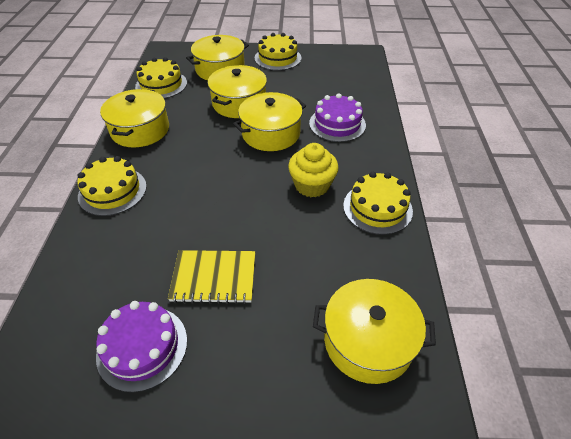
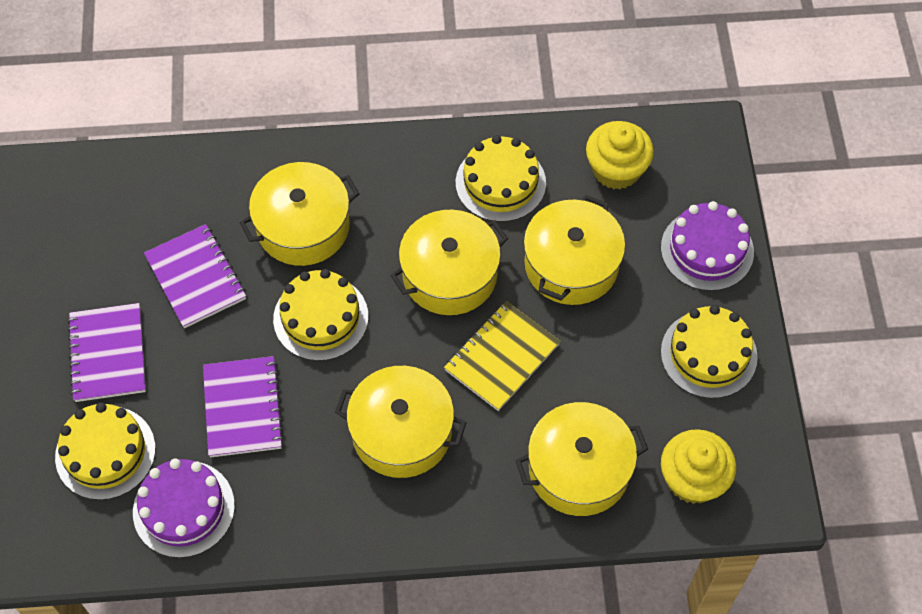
purple notebook: none = 0 -> [67,303,146,402] [144,224,246,328] [203,356,284,457] = 3
yellow cupcake: [288,143,339,197] = 1 -> [586,121,654,189] [661,429,736,504] = 2

